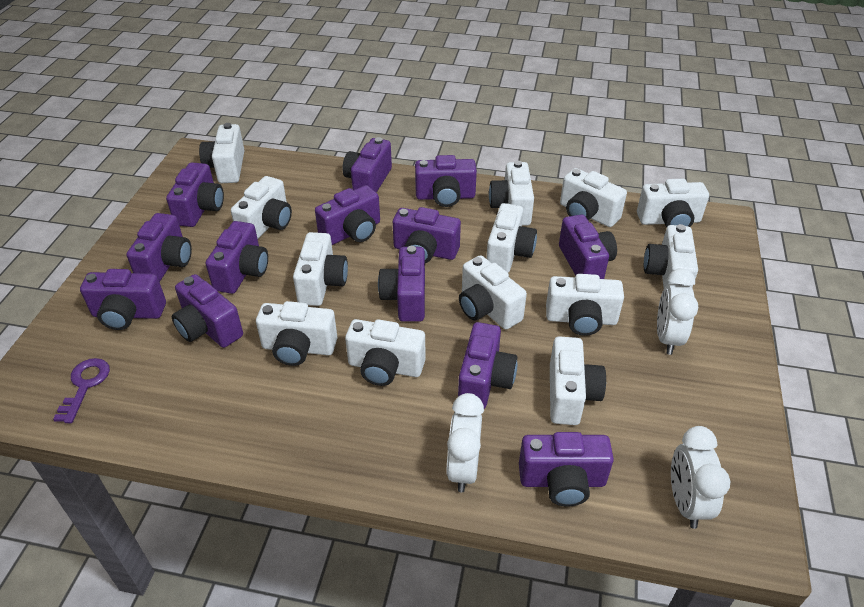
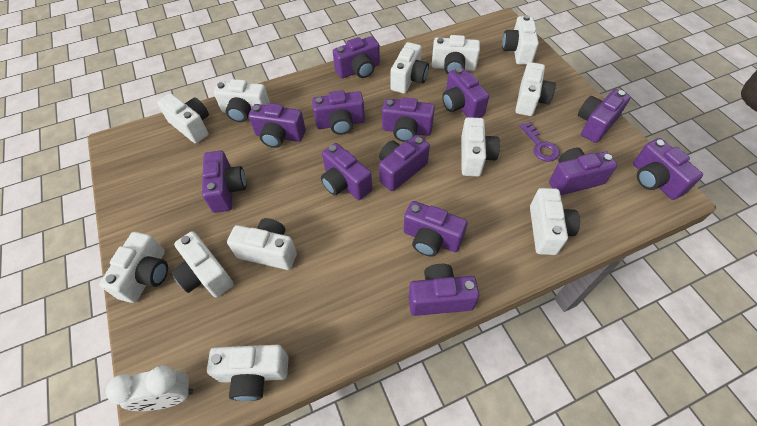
white camera: [199,123,244,183] [231,176,292,239] [256,301,337,366] [293,232,348,306] [345,319,425,386] [459,255,527,330] [486,203,537,273] [489,161,534,226] [546,274,624,336] [550,336,606,425] [560,168,627,227] [637,179,709,228] [644,224,698,289] = 13 -> [99,232,168,303] [157,93,209,143] [171,231,234,297] [207,345,289,401] [214,79,270,122] [227,218,297,270] [390,42,429,94] [432,35,480,74] [461,117,500,177] [502,15,539,65] [515,62,556,116] [530,188,580,255] = 12
white clock: [446,393,484,492] [657,268,699,355] [671,426,730,529] = 3 -> [106,365,193,411] = 1

